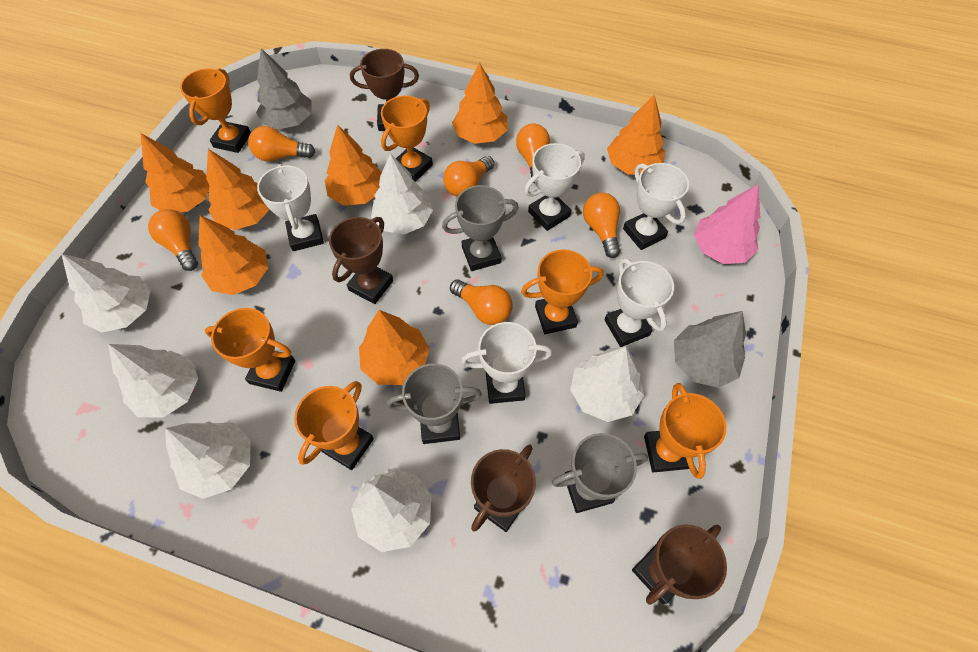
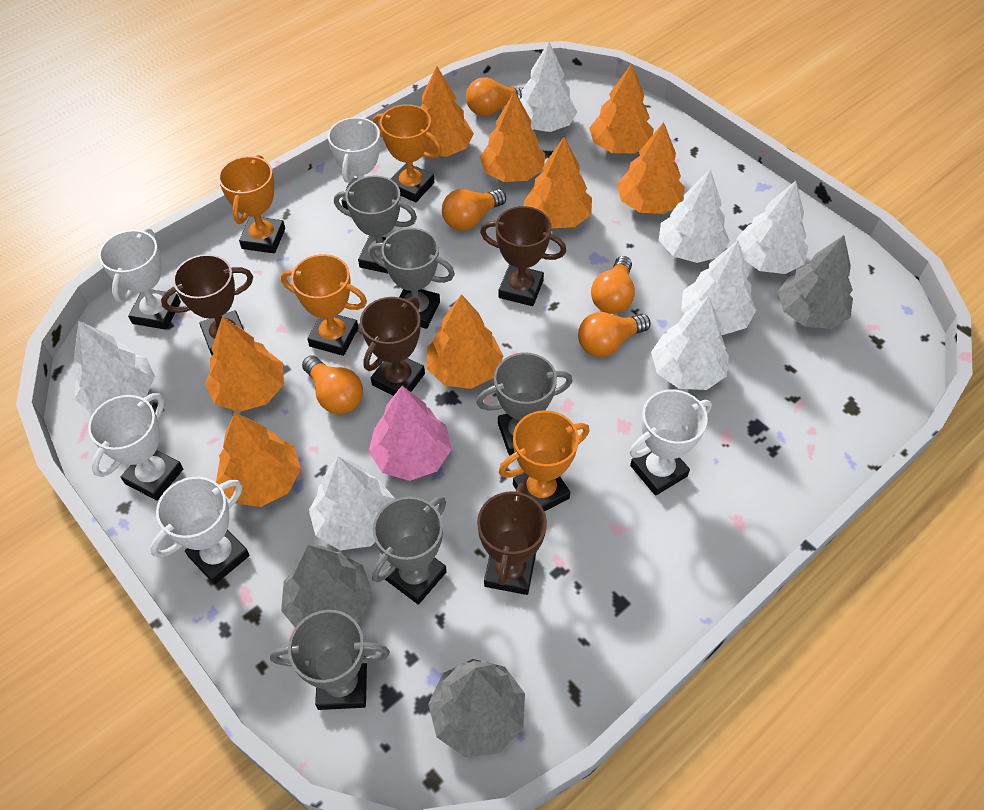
grey tree: [256,48,311,129] [674,311,746,388] = 2 -> [281,545,373,628] [428,659,525,757] [778,235,853,329] = 3
grey trophy: [387,363,482,444] [442,185,519,271] [552,433,648,513] = 3 -> [270,610,390,710] [334,175,417,274] [369,228,455,329] [372,496,447,605] [476,352,572,456] = 5
orange light bulb: [148,209,198,271] [248,126,315,161] [443,156,494,197] [450,279,513,325] [516,123,550,183] [583,193,620,258] = 6 -> [302,356,363,414] [442,189,506,231] [466,77,524,116] [578,312,650,357] [591,256,635,314] = 5
orange tree: [140,133,210,212] [198,215,268,295] [206,149,270,230] [325,125,382,205] [359,310,429,385] [452,62,507,144] [607,95,665,175] = 7 -> [205,317,284,412] [216,413,301,507] [420,66,474,157] [427,294,504,389] [479,91,545,182] [524,137,592,228] [589,63,654,153] [617,122,685,214] = 8
orange trophy: [180,68,251,153] [205,308,295,392] [294,381,374,470] [381,96,433,182] [521,249,603,334] [644,383,726,479] = 6 -> [218,155,285,253] [281,254,367,356] [373,104,442,202] [499,410,589,511] = 4
white tree: [61,254,151,333] [108,344,198,418] [165,421,251,499] [351,469,431,552] [371,153,433,234] [570,347,644,422] = 6 -> [73,320,155,414] [309,456,395,550] [519,42,577,132] [651,296,729,390] [659,169,730,263] [681,240,756,335] [736,181,808,274] = 7

